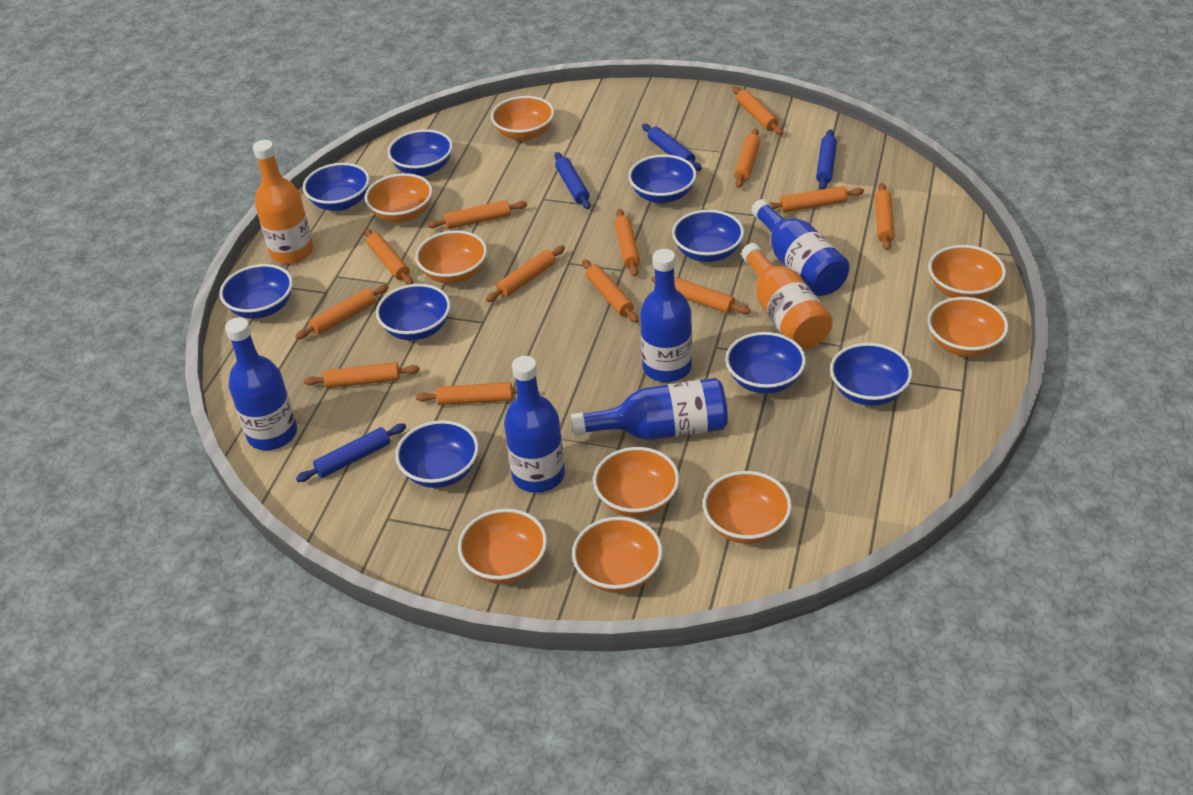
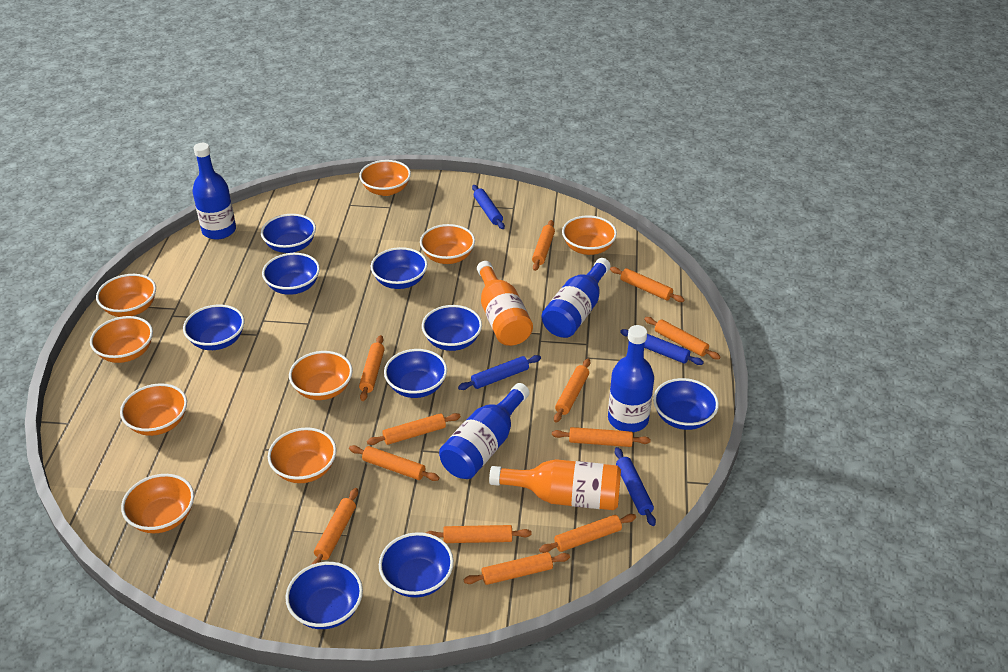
blue bottle: [225,317,297,450] [504,356,565,493] [571,378,728,440] [640,249,692,382] [751,199,850,296] = 5 -> [193,143,236,240] [439,383,530,479] [542,258,611,338] [608,325,654,432] = 4
orange rolling pin: [295,285,389,339] [304,362,420,388] [364,229,413,285] [416,382,517,405] [427,200,527,229] [486,246,565,302] [582,259,639,323] [614,209,640,276] [651,276,751,314] [733,86,783,135] [734,128,760,188] [770,186,864,212] [875,183,895,250] = 13 -> [311,488,358,565] [349,445,440,481] [359,335,385,401] [367,413,461,445] [426,525,532,543] [464,552,570,585] [532,220,555,271] [539,514,636,553] [552,427,651,447] [554,359,590,423] [610,267,684,302] [644,317,720,360] = 12

